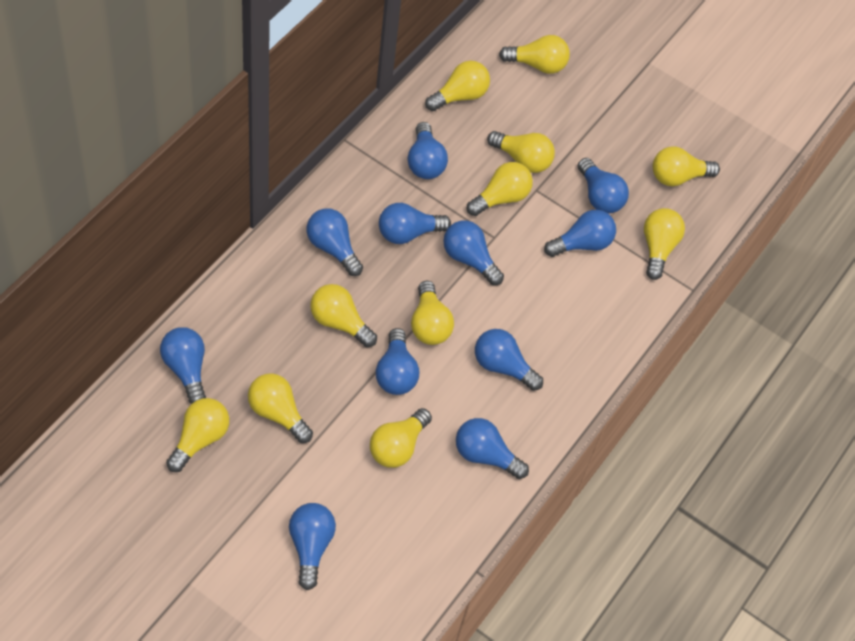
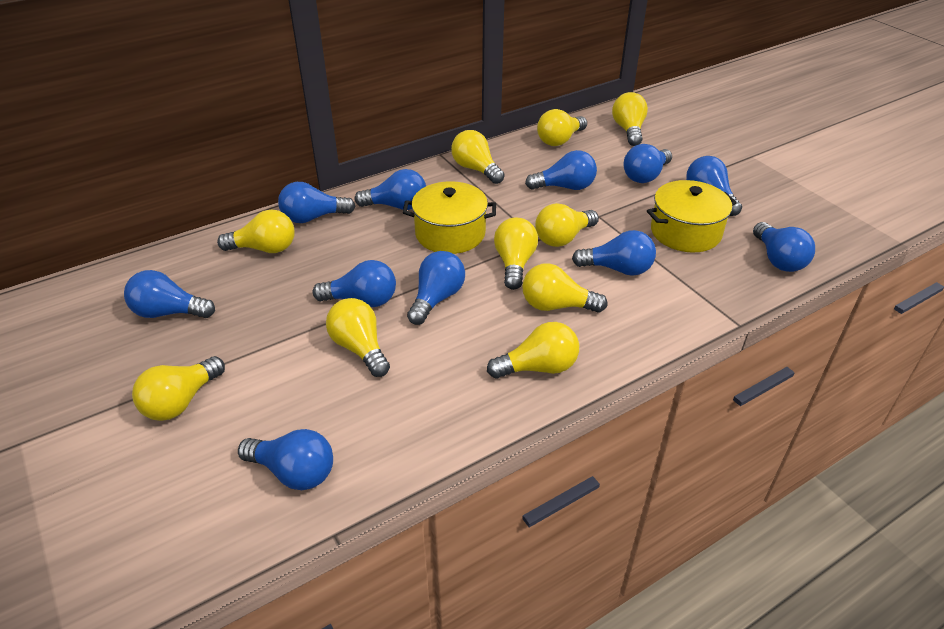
yellow light bulb: [166,398,229,472] [248,373,313,443] [310,284,377,347] [370,408,432,468] [411,281,454,345] [425,60,490,111] [467,162,533,216] [487,131,555,173] [499,35,570,74] [644,208,685,280] [653,146,720,186] = 11 -> [132,356,225,421] [217,210,294,253] [326,298,390,377] [451,130,505,184] [487,322,579,379] [494,218,538,290] [522,263,608,313] [535,203,599,247] [537,109,587,146] [612,92,648,146] = 10
yellow pot: none = 0 -> [403,181,496,254] [647,180,737,253] = 2

